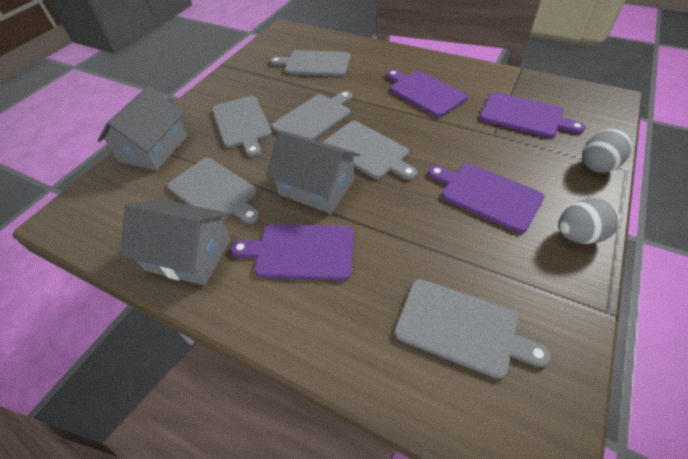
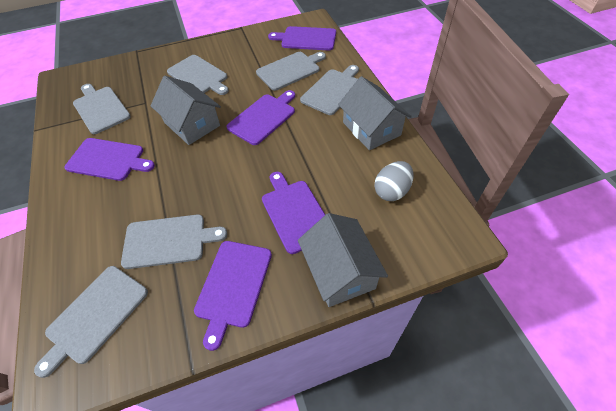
grey egg: [558,198,621,244] [582,129,632,173] = 2 -> [374,161,413,201] = 1
purple cutting board: [231,224,354,281] [386,69,468,117] [428,163,544,233] [480,92,586,138] = 4 -> [65,138,155,181] [194,241,272,351] [226,90,295,145] [262,172,325,254] [268,26,336,51] = 5

